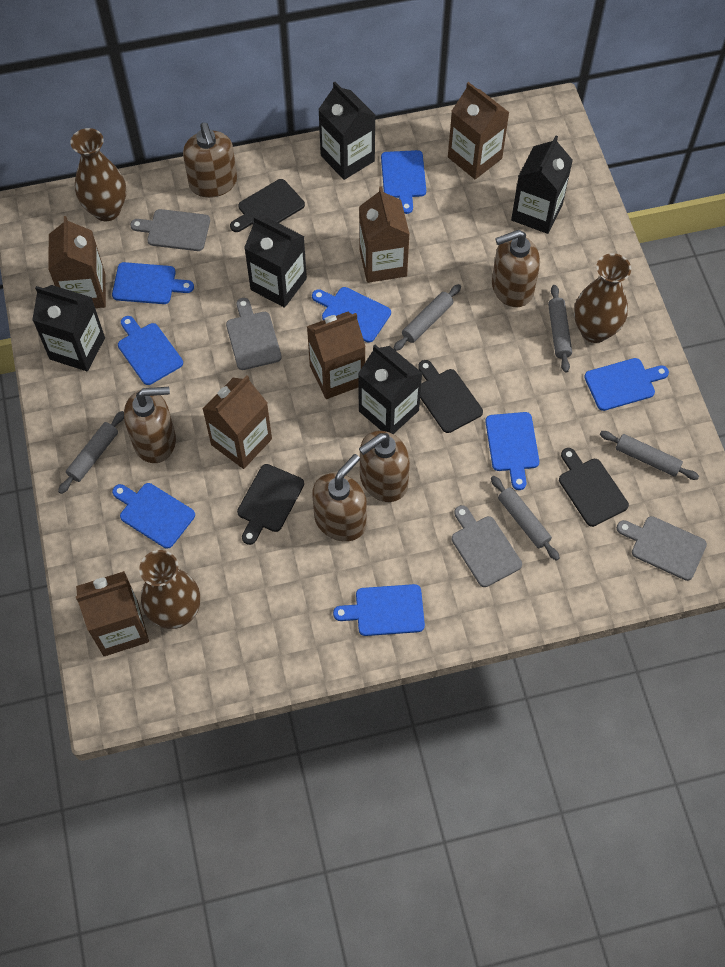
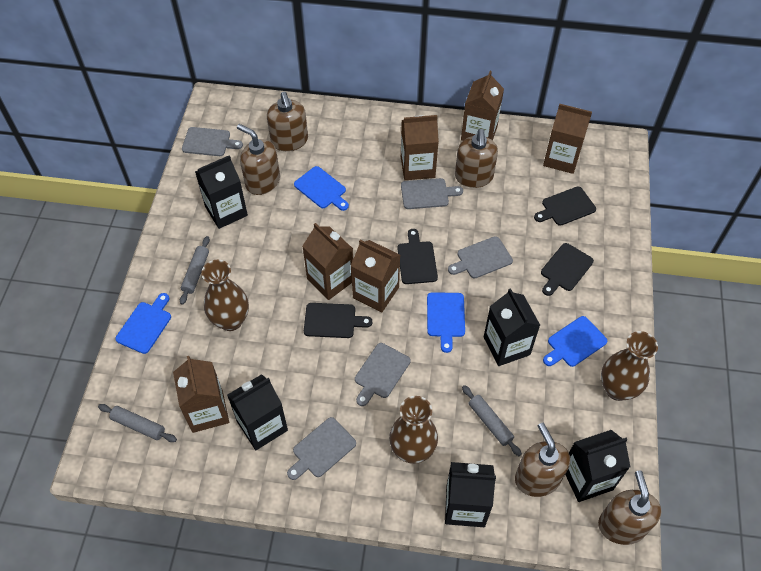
blue cutting board: [112,262,194,304] [112,483,195,549] [118,316,183,385] [312,287,391,343] [333,584,425,636] [381,150,426,214] [485,412,539,490] [584,358,669,411] = 8 -> [115,293,171,354] [294,166,349,211] [427,292,465,353] [543,316,607,367] = 4
grey cutting board: [130,209,210,251] [226,298,282,370] [452,505,522,587] [617,516,707,581] = 4 -> [182,127,243,156] [287,417,356,480] [355,343,410,406] [401,178,463,209] [448,236,513,278] = 5
grey rolling pin: [58,411,124,494] [393,284,461,351] [491,476,560,561] [548,285,572,373] [600,431,699,480] = 5 -> [98,404,177,442] [180,236,210,305] [462,385,522,456] = 3

